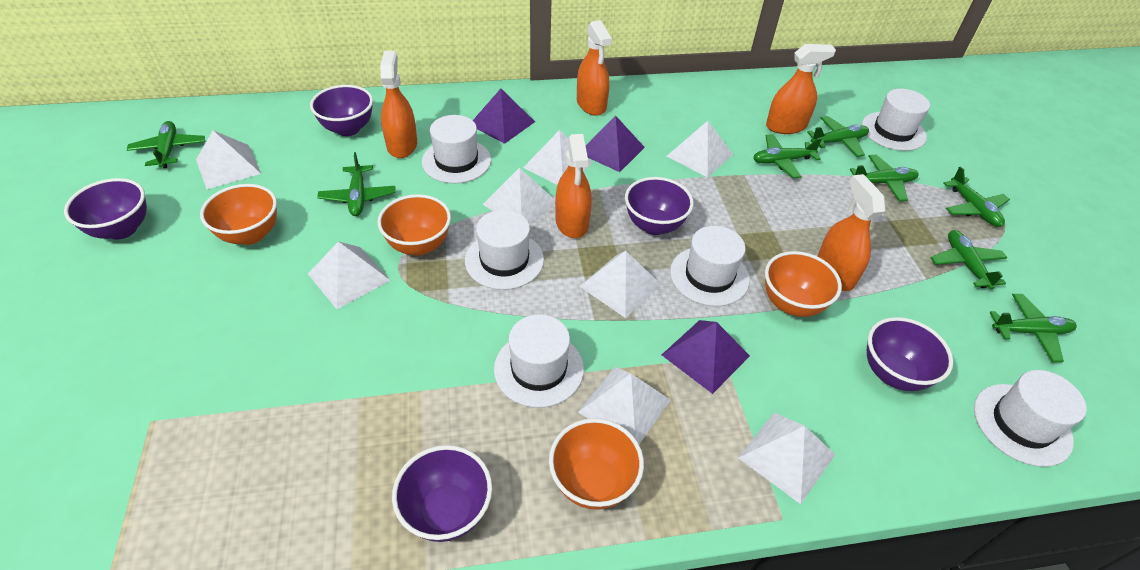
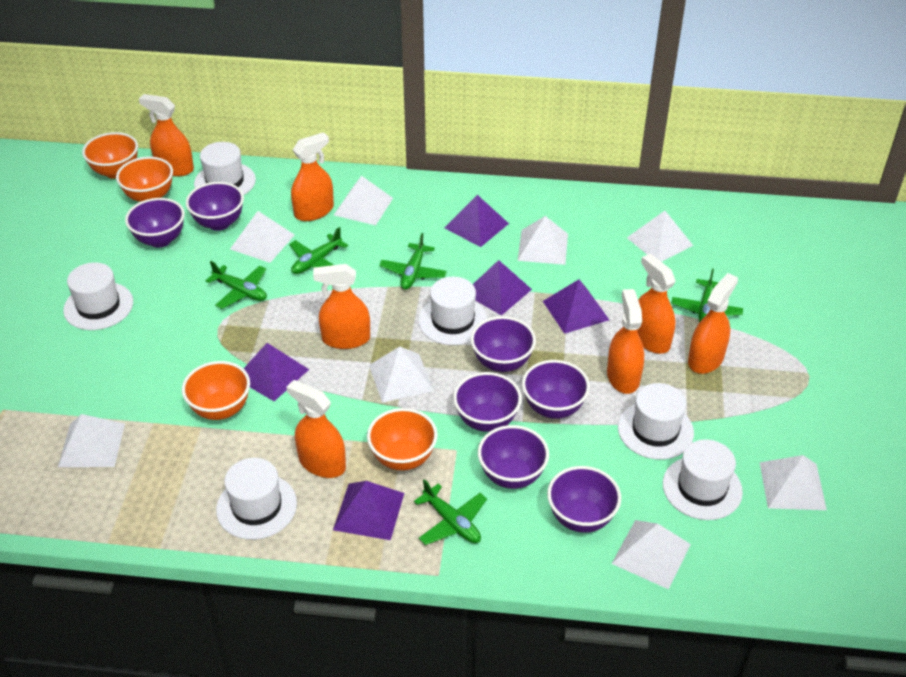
green plane: [126,121,205,168] [317,152,395,216] [753,134,822,179] [807,116,869,157] [850,155,919,201] [930,230,1007,290] [943,166,1010,227] [989,294,1077,362] = 8 -> [206,261,267,309] [289,227,348,274] [379,233,447,290] [414,479,487,545] [671,269,743,322] = 5
orange spray bottle: [380,51,417,158] [555,134,592,238] [577,20,612,116] [766,44,836,134] [817,174,885,291] = 5 -> [139,94,194,176] [286,380,346,478] [291,132,334,221] [313,264,370,349] [607,289,644,394] [637,254,676,354] [688,273,738,374] = 7
purple bowl: [64,178,147,240] [310,85,373,136] [392,445,492,542] [625,177,694,235] [867,317,953,391] = 5 -> [125,198,185,248] [186,182,244,231] [453,372,522,432] [471,316,536,372] [478,425,549,489] [522,360,590,419] [547,466,621,533] = 7
purple pyramid: [473,89,535,144] [586,115,645,172] [662,320,750,394] = 3 -> [244,343,309,401] [333,481,404,540] [445,195,509,247] [473,260,532,316] [543,279,609,334] = 5

